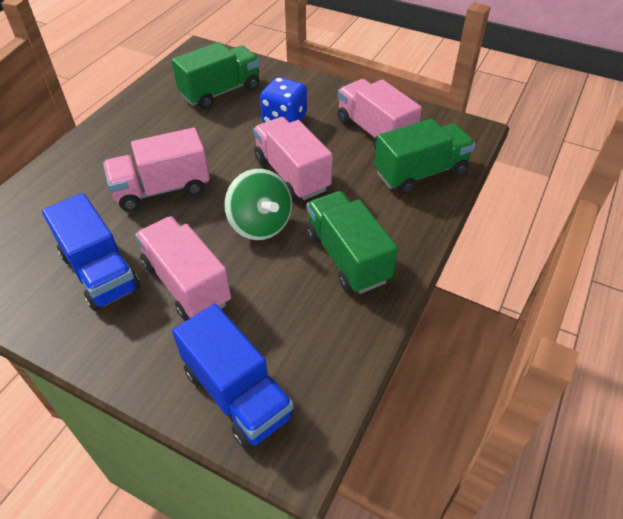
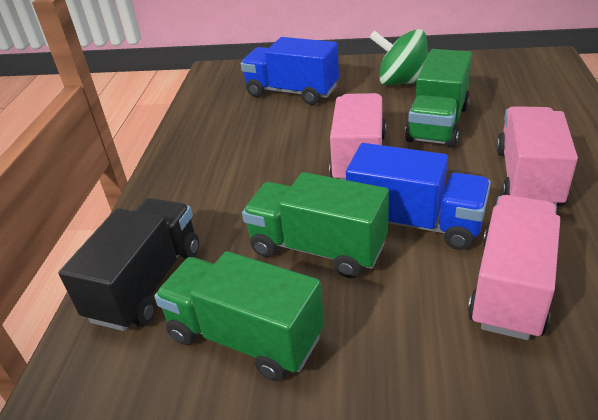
black truck: none = 0 -> [58,198,199,331] = 1
blue dice: [260,77,307,123] = 1 -> none = 0
pink truck: [103,127,210,211] [135,216,231,321] [253,117,333,200] [337,79,422,150] = 4 -> [329,93,386,180] [468,195,560,340] [496,106,578,206] = 3

